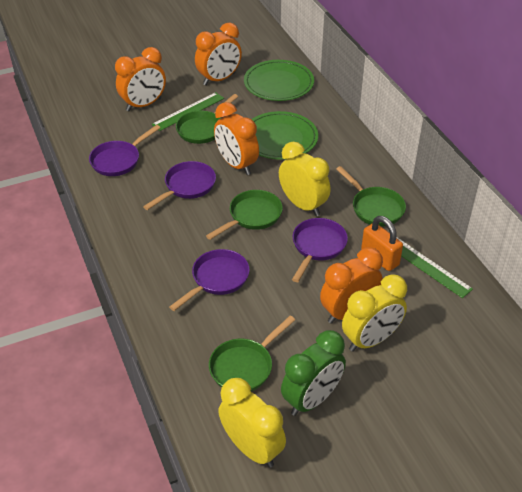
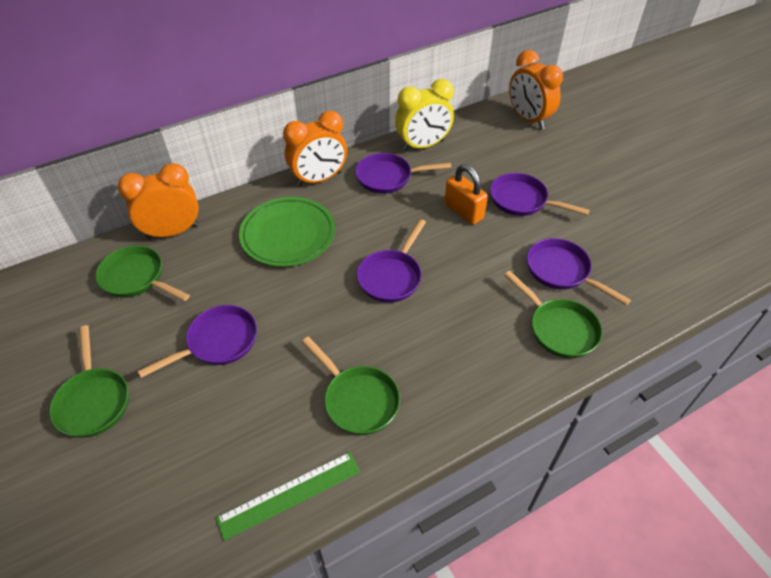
green clock: [281,330,346,416] = 1 -> none = 0
green plate: [244,60,314,101] [251,111,318,160] = 2 -> [239,197,336,267] = 1
green ruler: [152,92,224,131] [396,237,473,298] = 2 -> [216,452,360,541] = 1
orange clock: [115,47,166,111] [195,23,242,86] [214,102,259,175] [320,247,383,324] = 4 -> [118,163,199,239] [283,111,347,187] [509,50,563,129] = 3
purple pan: [89,125,161,176] [143,161,216,210] [169,249,250,311] [292,218,348,282] = 4 -> [138,305,257,378] [355,153,451,194] [357,219,426,303] [490,173,590,216] [527,238,631,306] = 5
yellow clock: [218,378,286,468] [279,142,331,216] [342,274,407,352] = 3 -> [395,79,454,151] = 1

